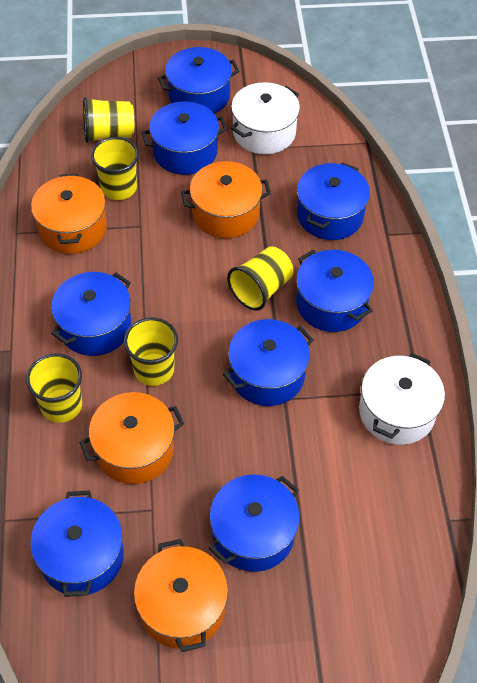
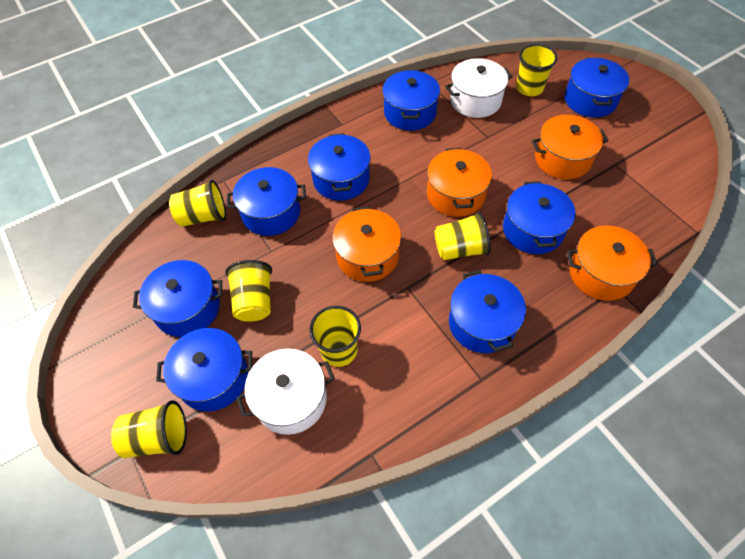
yellow cup: [26,353,82,423] [83,97,134,143] [91,137,139,200] [124,317,178,386] [227,246,294,311] = 5 -> [111,400,187,458] [169,180,226,227] [225,260,272,322] [309,306,361,367] [435,212,491,260] [516,44,557,96] = 6

